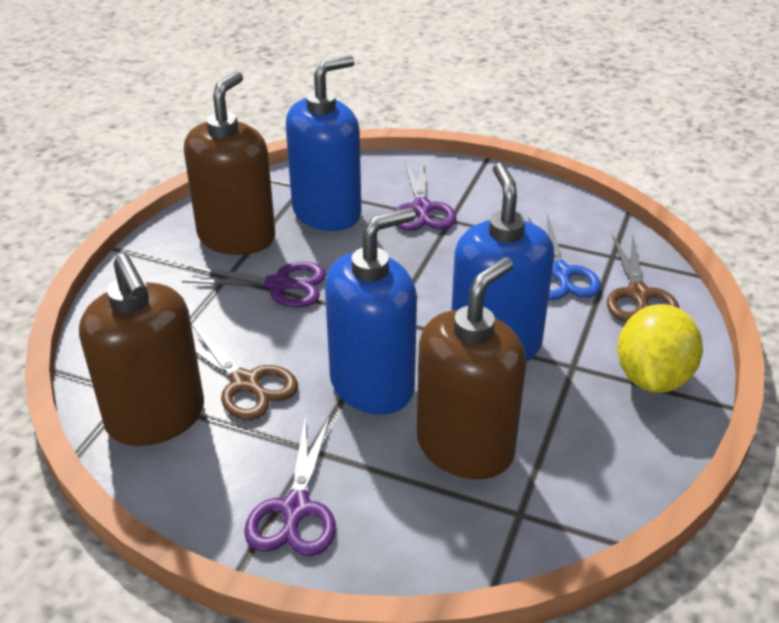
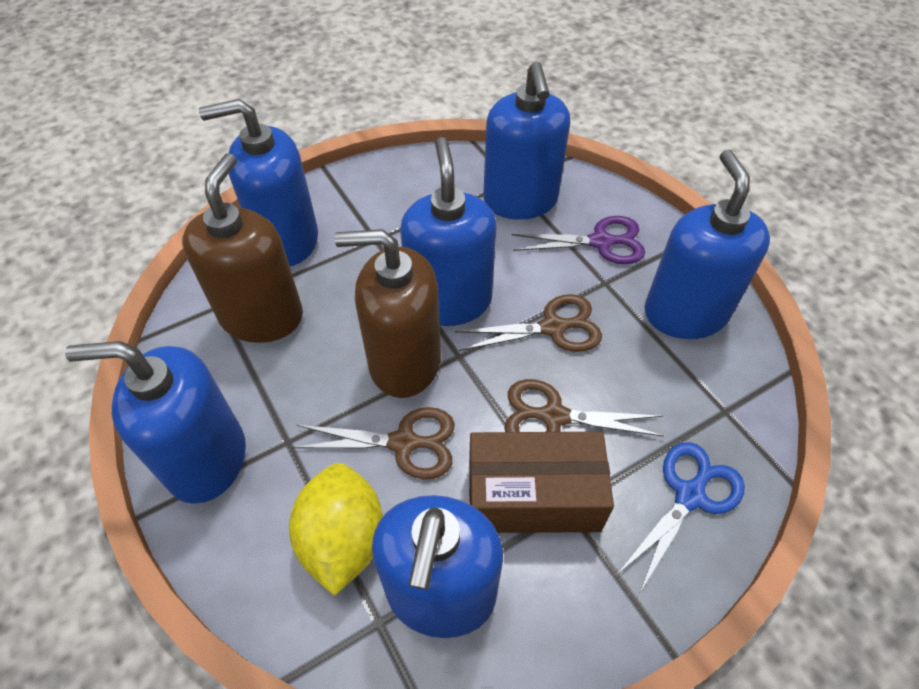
blue soap dispenser: [286,56,361,231] [325,207,417,415] [451,163,555,362] = 3 -> [65,341,246,504] [199,99,318,266] [372,495,503,638] [400,137,496,326] [483,62,570,220] [645,150,770,339] = 6
brown box: none = 0 -> [469,431,614,533] = 1
brown scissors: [191,323,298,420] [607,235,679,322] = 2 -> [292,407,455,479] [455,294,602,352] [505,379,664,437] = 3
brown soap dispenser: [79,254,204,446] [184,71,275,255] [417,257,526,479] = 3 -> [182,153,303,343] [335,229,441,398] = 2
purple scissors: [182,262,326,308] [244,416,336,557] [395,160,456,231] = 3 -> [512,216,645,264] = 1

